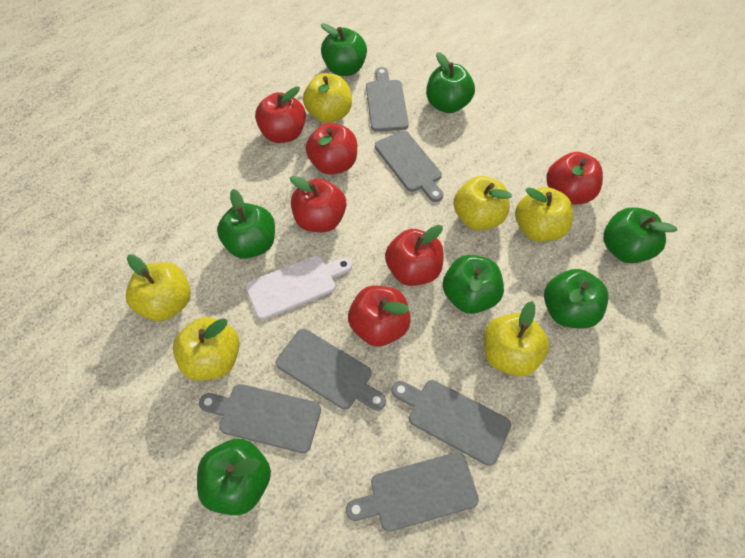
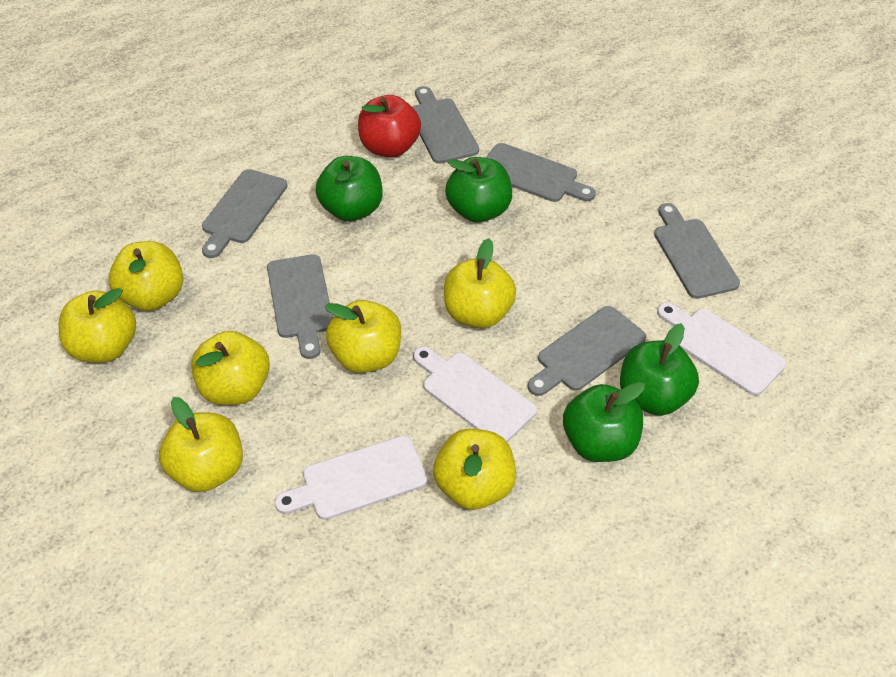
green apple: [197,439,271,515] [217,189,275,259] [321,23,367,76] [426,52,475,113] [443,255,504,314] [544,269,609,329] [603,207,678,263] = 7 -> [315,156,383,221] [445,157,512,222] [563,382,645,462] [620,323,699,416] = 4
red apple: [255,86,306,143] [290,176,346,232] [306,123,357,175] [348,286,411,347] [385,225,444,286] [546,152,603,205] = 6 -> [358,95,421,158] = 1
white cutting board: [246,255,352,320] = 1 -> [275,436,428,520] [413,347,537,442] [657,303,786,396] = 3
yellow apple: [126,254,191,321] [173,317,240,381] [303,73,352,123] [453,176,512,230] [484,301,549,377] [515,187,573,242] = 6 -> [58,288,136,362] [109,241,183,311] [159,397,243,492] [191,331,270,405] [325,300,401,373] [433,429,516,510] [444,238,516,328] = 7

